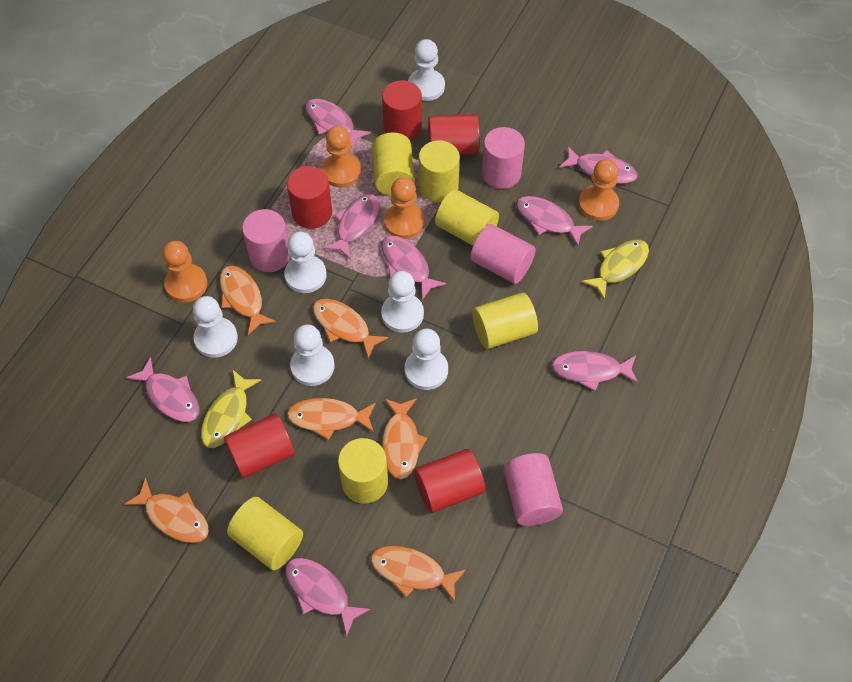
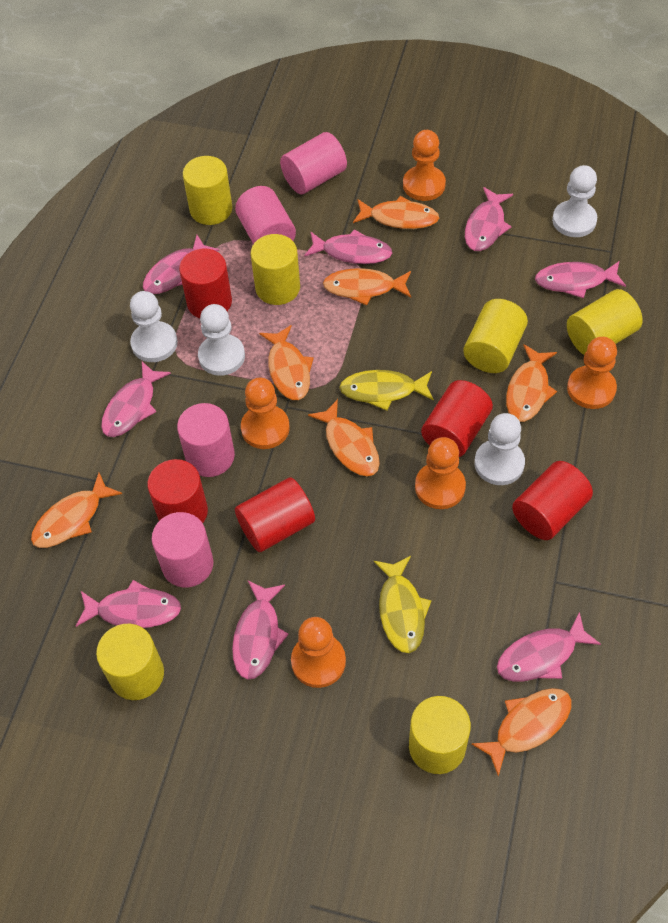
orange fish: [124,478,209,543] [220,266,276,335] [287,398,376,440] [313,299,389,359] [371,546,466,602] [382,398,427,479] = 6 -> [31,473,122,548] [259,325,314,400] [308,399,380,477] [323,268,411,306] [353,196,439,229] [471,688,572,776] [506,344,557,422] = 7
orange pawn: [162,241,208,302] [322,126,361,188] [384,177,425,239] [578,159,619,221] = 4 -> [241,378,290,449] [291,617,346,688] [403,130,446,201] [415,437,466,509] [567,337,617,409] = 5
white pawn: [193,296,238,358] [284,232,327,293] [290,324,335,386] [381,271,424,333] [405,329,448,390] [408,39,445,101] = 6 -> [130,291,178,362] [198,304,245,376] [474,413,525,485] [552,165,597,237] = 4

